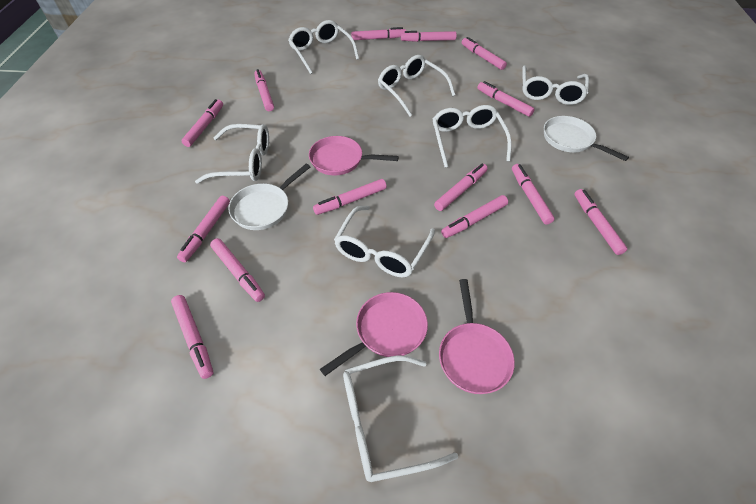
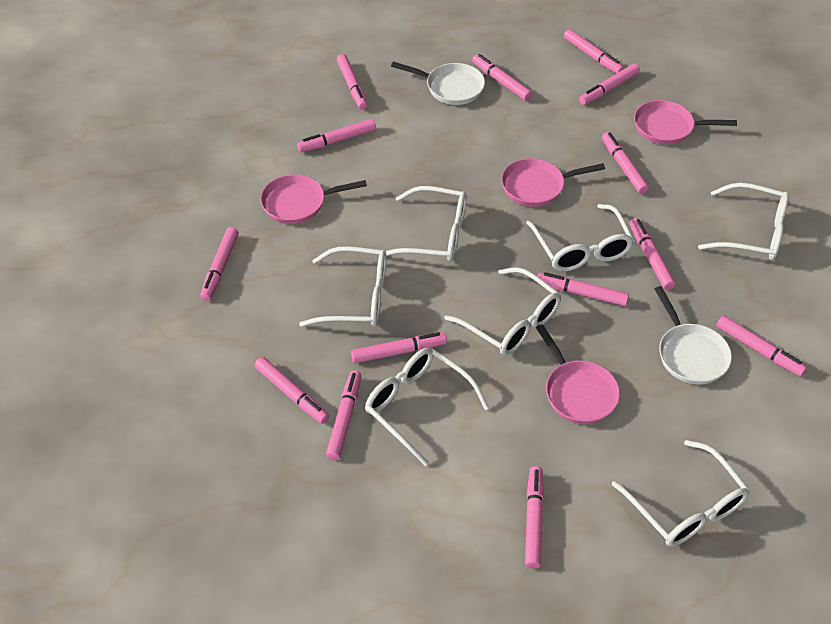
pink pan: [309,136,399,176] [320,292,428,376] [439,279,515,394] = 3 -> [260,174,367,224] [501,158,605,207] [536,324,620,424] [634,100,737,145] = 4

